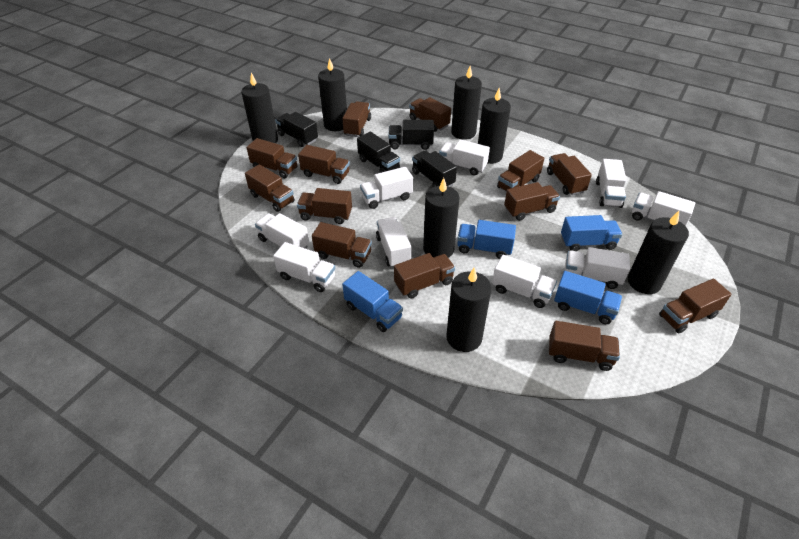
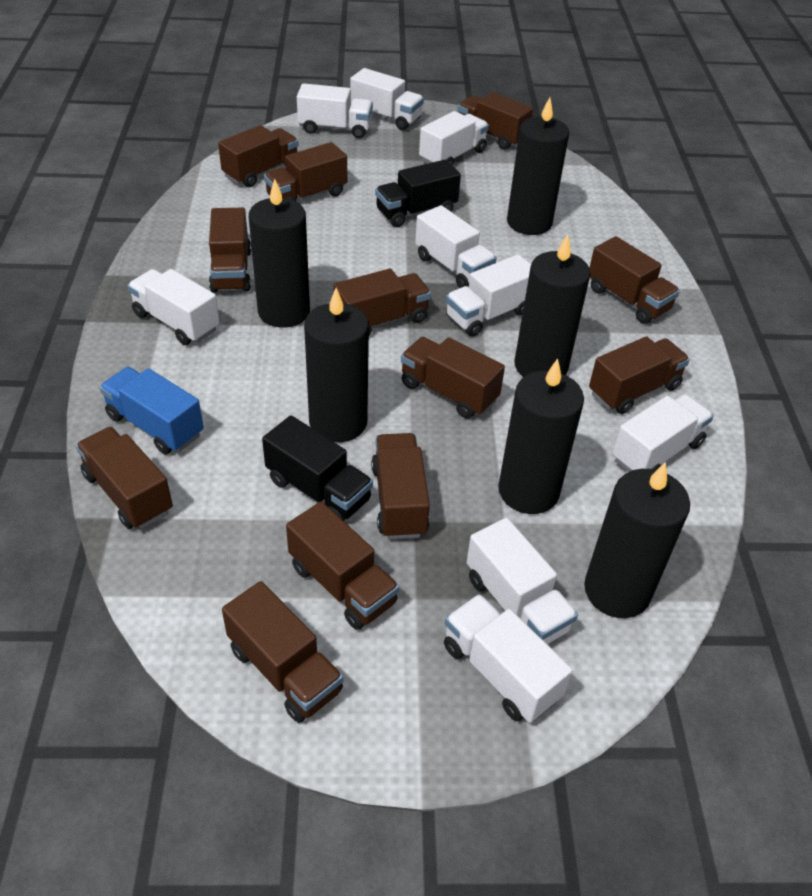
black candle: [241,73,278,143] [318,58,347,131] [423,178,460,258] [446,268,492,352] [451,66,482,140] [478,88,511,164] [628,211,689,294] = 7 -> [249,179,310,328] [304,288,369,442] [498,359,584,514] [507,97,569,235] [515,234,590,377] [584,462,690,618] = 6
black truck: [275,112,318,147] [357,132,400,173] [388,120,434,150] [412,150,457,187] = 4 -> [262,415,373,521] [375,159,461,227] = 2
blue truck: [342,271,403,332] [457,220,516,259] [554,271,622,324] [561,215,622,251] = 4 -> [100,367,204,454] = 1
brown truck: [245,164,295,212] [246,138,297,178] [297,188,352,224] [298,145,350,184] [312,222,372,268] [342,101,371,137] [394,253,455,299] [409,97,451,132] [497,150,544,192] [504,182,560,221] [547,153,592,195] [549,321,620,371] [659,279,732,333] = 13 -> [76,427,173,529] [209,208,251,293] [218,125,298,187] [222,581,343,723] [264,142,347,201] [286,502,399,630] [334,269,431,335] [371,433,430,539] [401,337,505,419] [457,92,533,150] [589,236,680,324] [589,336,690,414] = 12

